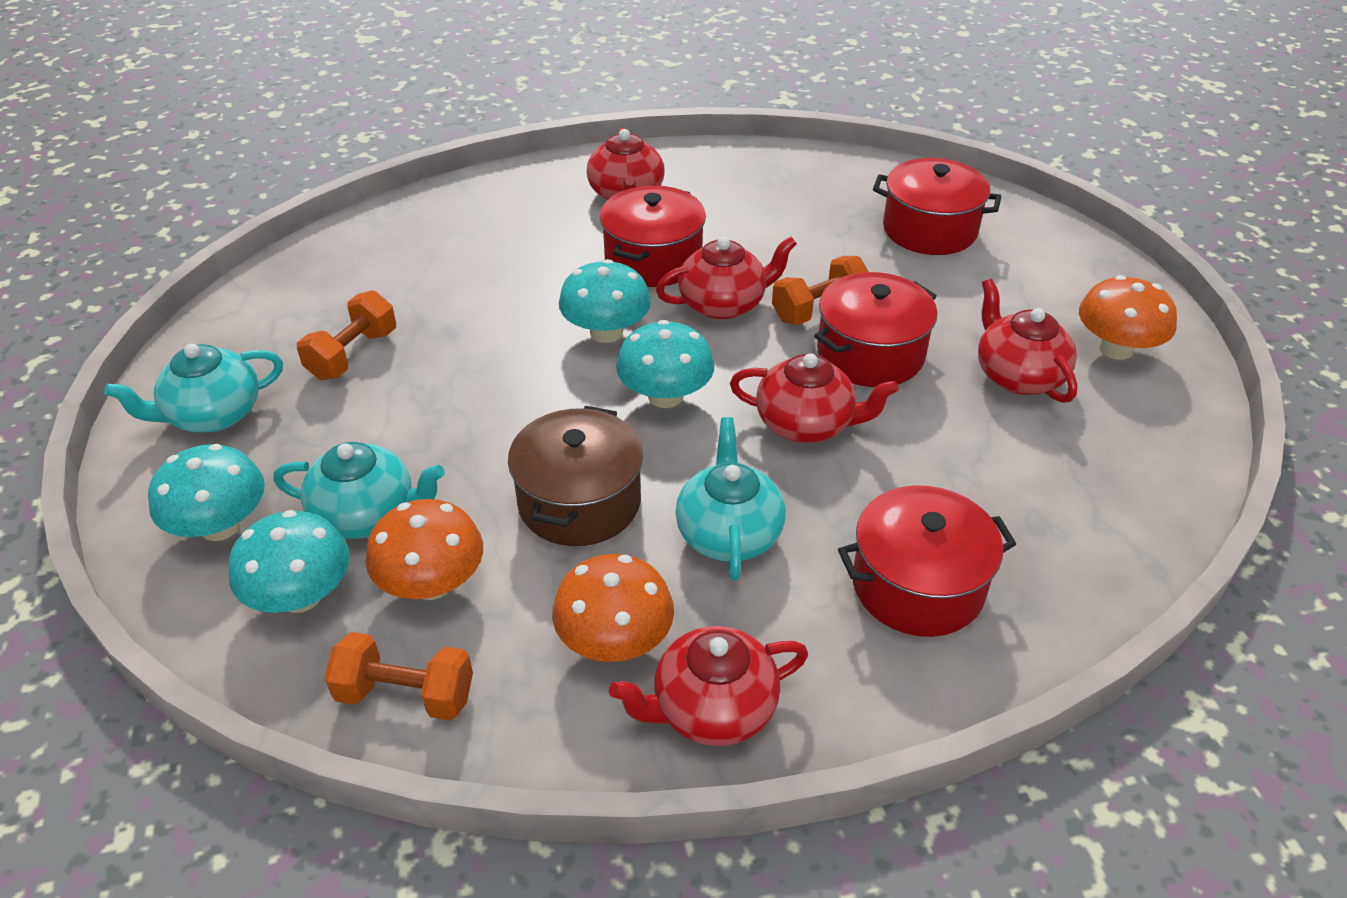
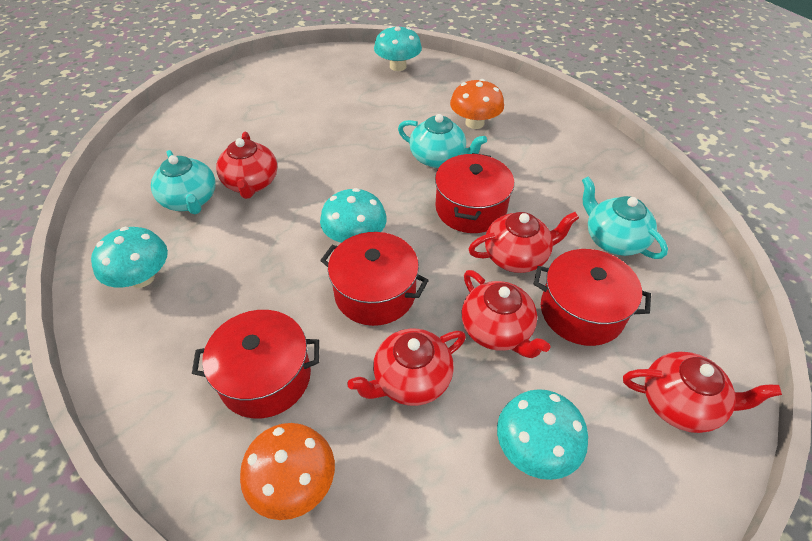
brown pot: [508,406,643,546] = 1 -> none = 0
orange dumbbell: [297,290,396,380] [325,632,473,721] [772,256,869,325] = 3 -> none = 0
orange mushroom: [366,499,483,600] [552,554,674,662] [1079,275,1177,360] = 3 -> [240,423,335,520] [450,79,504,129] = 2

